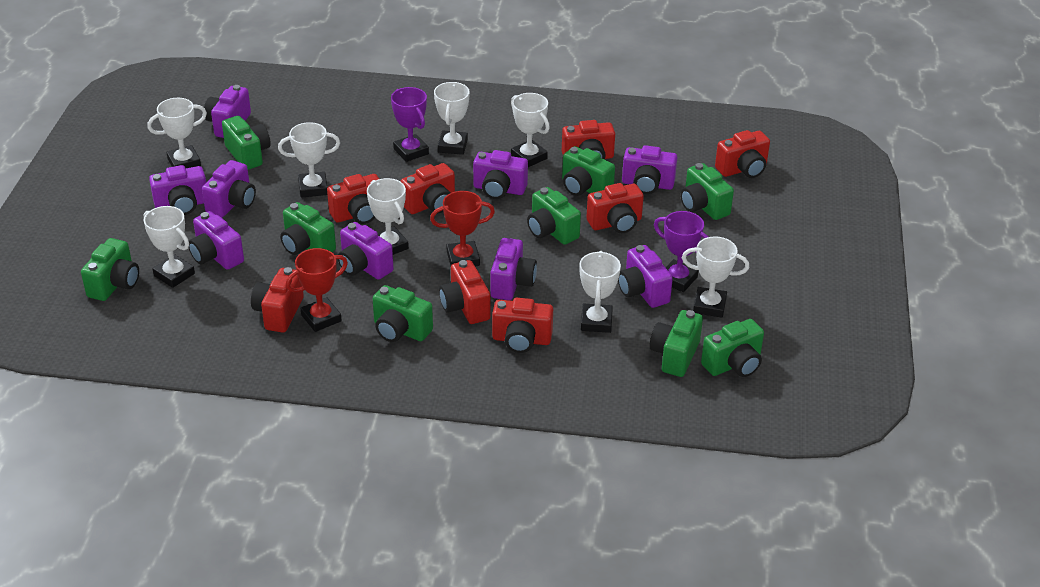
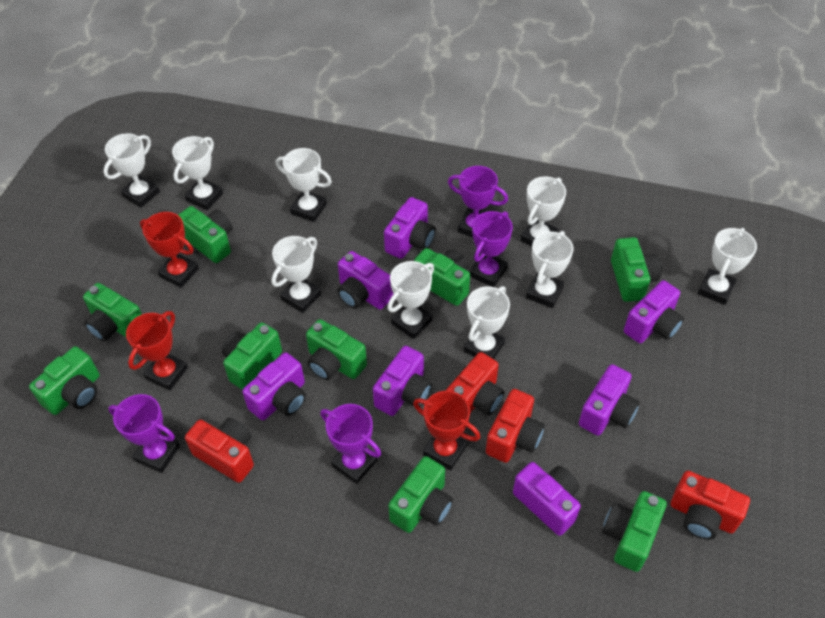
purple camera: [149,165,206,215] [189,211,244,270] [202,160,256,218] [204,85,251,138] [338,222,394,280] [473,150,528,199] [491,238,537,300] [618,245,673,308] [622,145,677,194] = 9 -> [242,352,306,420] [337,251,393,310] [373,346,432,416] [384,197,436,259] [513,462,581,536] [579,364,640,436] [624,280,684,343] = 7
purple trophy: [391,87,429,162] [654,211,708,292] = 2 -> [108,394,180,473] [321,404,381,484] [448,166,508,237] [469,211,513,287] = 4
red camera: [251,267,304,333] [327,174,379,224] [400,163,455,214] [439,260,490,324] [492,298,553,353] [562,120,615,160] [586,183,644,233] [715,130,770,178] = 8 -> [185,418,254,483] [446,352,505,416] [486,389,545,463] [671,471,750,540] = 4
red trophy: [286,248,348,332] [430,191,495,266] = 2 -> [126,311,188,391] [140,212,199,288] [413,391,481,470] = 3
white trophy: [144,206,195,288] [147,98,207,168] [278,122,340,198] [367,178,409,255] [434,82,470,155] [511,93,550,167] [580,251,621,333] [682,236,749,318] = 8 -> [103,133,160,208] [172,136,223,210] [271,236,321,313] [276,148,332,222] [387,261,434,339] [464,286,510,359] [520,177,566,246] [526,231,573,308] [697,228,757,305] = 9

